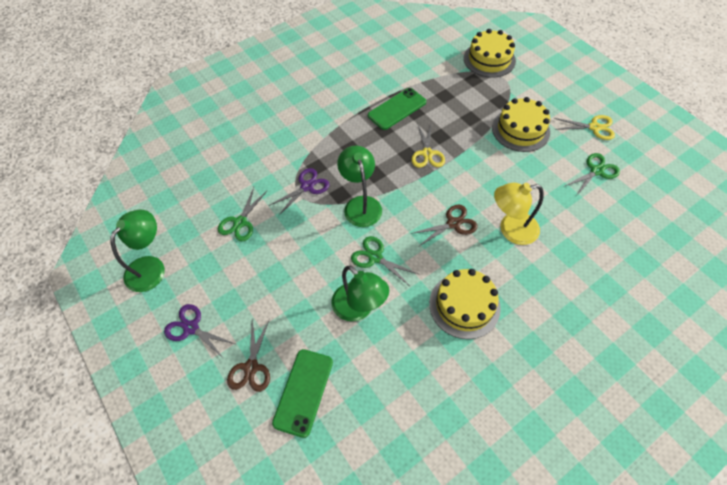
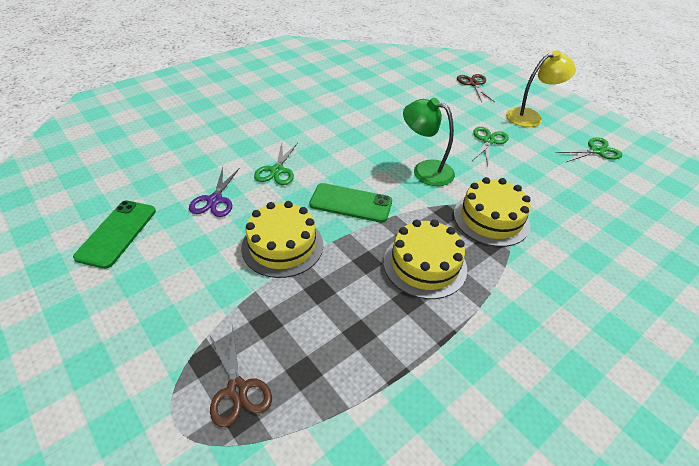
green lamp: [110,209,165,292] [331,265,389,322] [337,145,382,227] = 3 -> [403,98,455,186] = 1
purple scissors: [164,304,235,359] [269,168,330,215] = 2 -> [189,167,239,217] = 1
yellow scissors: [411,122,445,168] [554,115,615,140] = 2 -> none = 0

